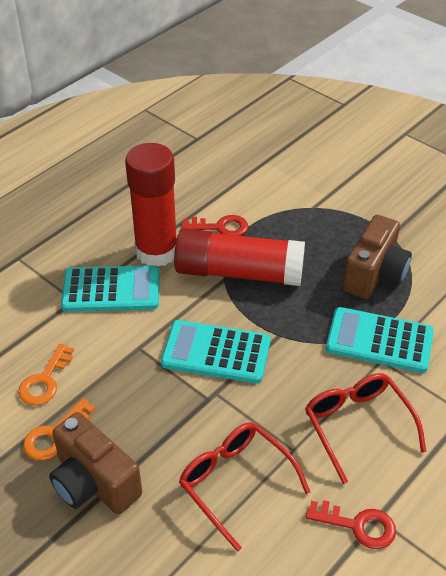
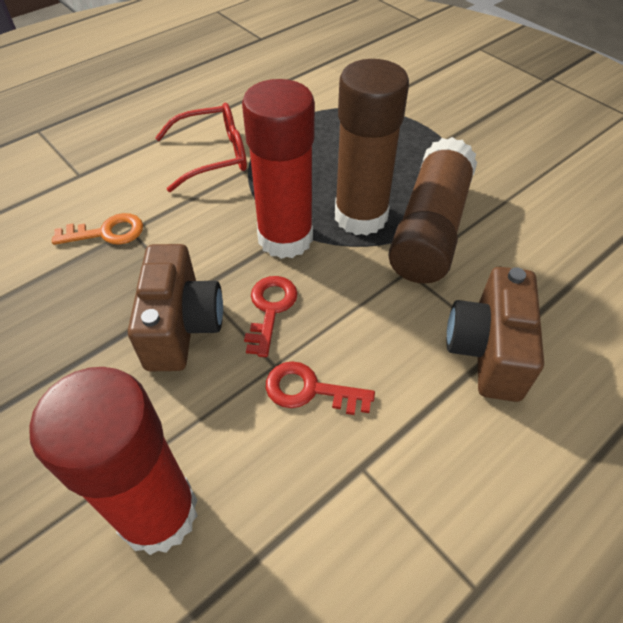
brown glue stick: none = 0 -> [335,59,409,236] [388,137,477,284] = 2
orange key: [18,343,74,406] [23,398,95,460] = 2 -> [52,213,143,245] = 1
red glasses: [179,422,310,552] [305,373,426,484] = 2 -> [155,103,247,192] = 1
turquoise calculator: [61,265,160,312] [161,320,271,383] [326,307,434,373] = 3 -> none = 0

